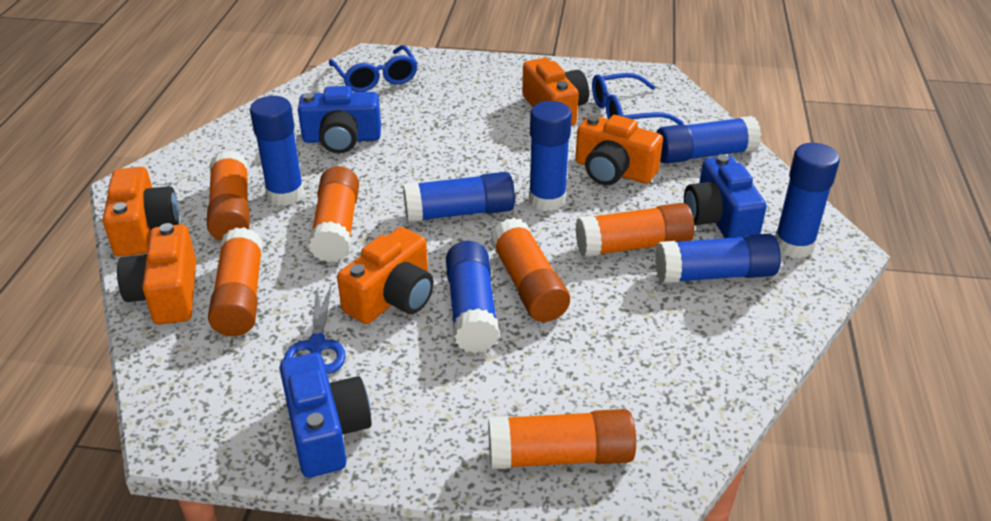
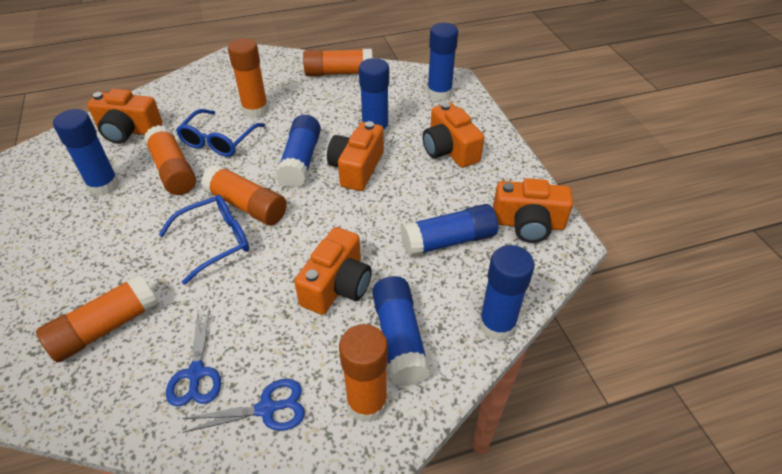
blue camera: [279,353,372,478] [298,86,381,153] [684,154,767,238] = 3 -> none = 0
blue scissors: [284,285,346,374] = 1 -> [166,307,221,407] [182,379,305,433] = 2

